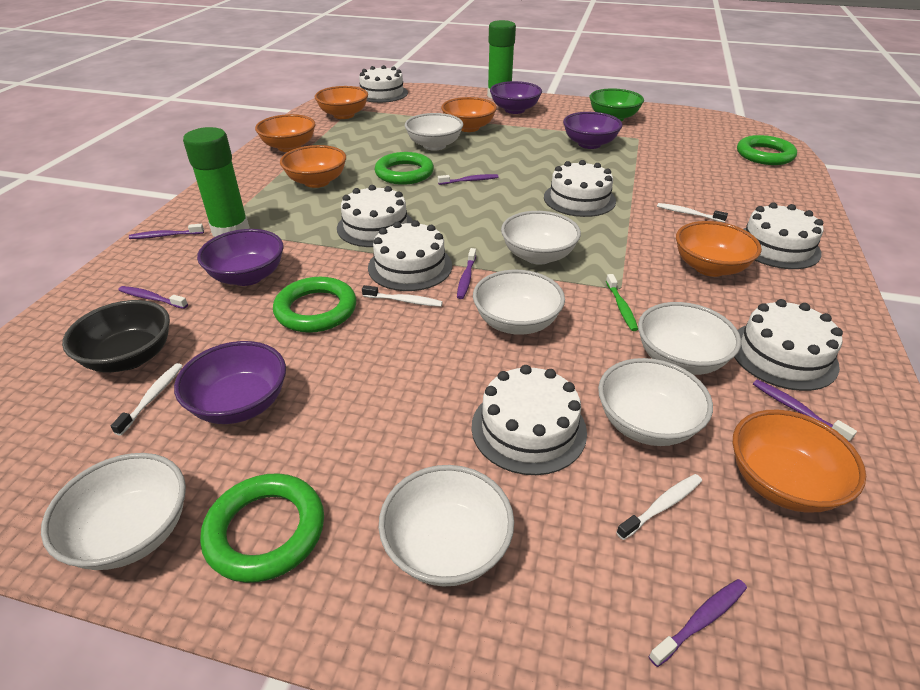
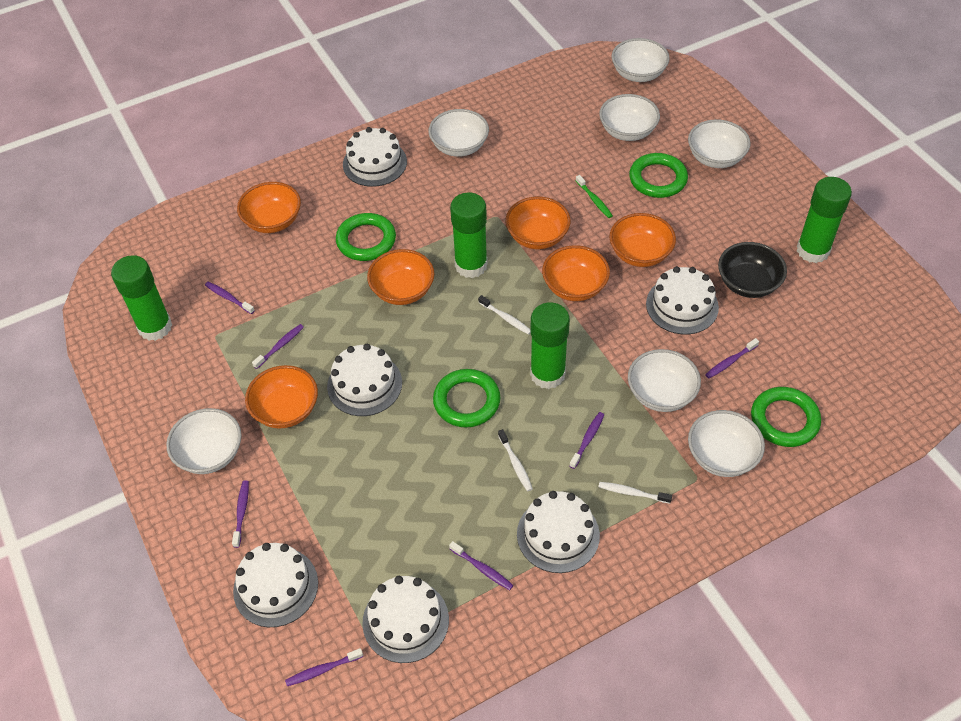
green bowl: [589,88,644,121] = 1 -> none = 0
green glue stick: [183,127,249,237] [487,20,516,99] = 2 -> [111,255,172,341] [450,193,488,278] [530,302,570,389] [797,177,852,263] = 4
purple bowl: [174,341,286,424] [197,229,284,286] [490,81,542,114] [563,112,622,149] = 4 -> none = 0
purple toothbrush: [118,286,188,309] [129,224,204,239] [438,174,498,185] [457,248,476,299] [648,579,747,667] [753,379,857,442] = 6 -> [205,282,255,314] [232,481,249,548] [252,324,304,369] [285,648,363,686] [449,541,514,590] [570,412,604,469] [705,338,759,379] = 7
white cake: [337,185,413,247] [359,65,408,103] [368,220,452,291] [471,365,587,475] [544,160,616,217] [734,299,843,391] [744,203,824,269] = 7 -> [233,543,318,627] [327,344,402,416] [343,127,407,187] [362,576,449,663] [517,491,600,573] [646,266,719,335] = 6
white toothbrush: [111,363,183,436] [362,285,443,307] [616,474,702,540] [657,203,728,223] = 4 -> [478,295,531,335] [498,429,533,492] [598,482,672,504] = 3

